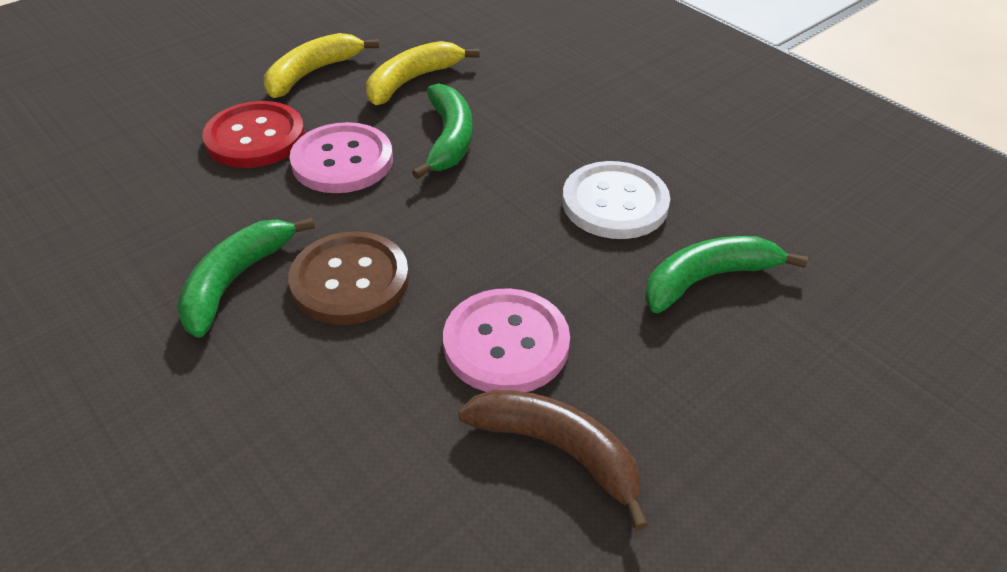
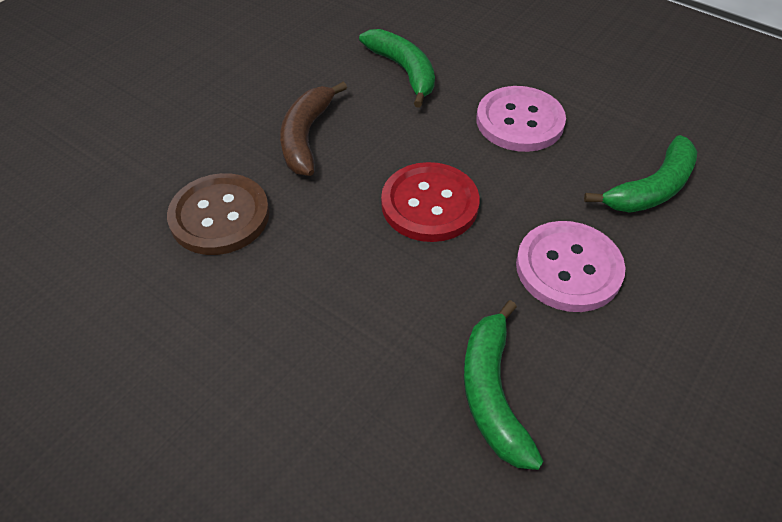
white button: [562,161,670,239] = 1 -> none = 0
yellow banana: [264,33,379,98] [366,41,480,105] = 2 -> none = 0

